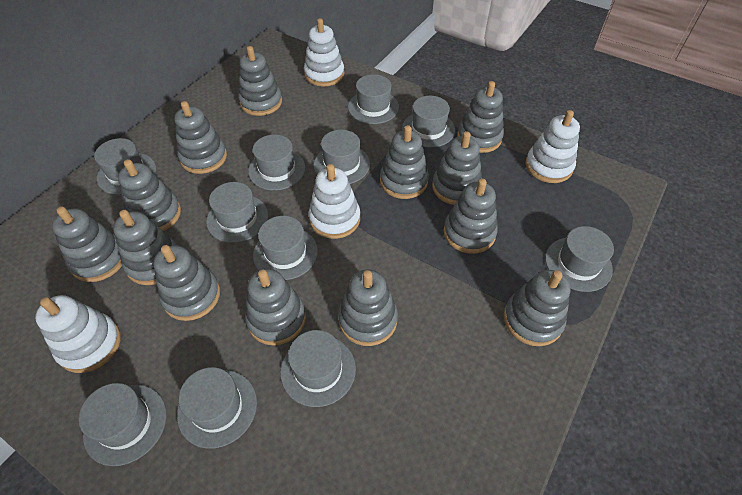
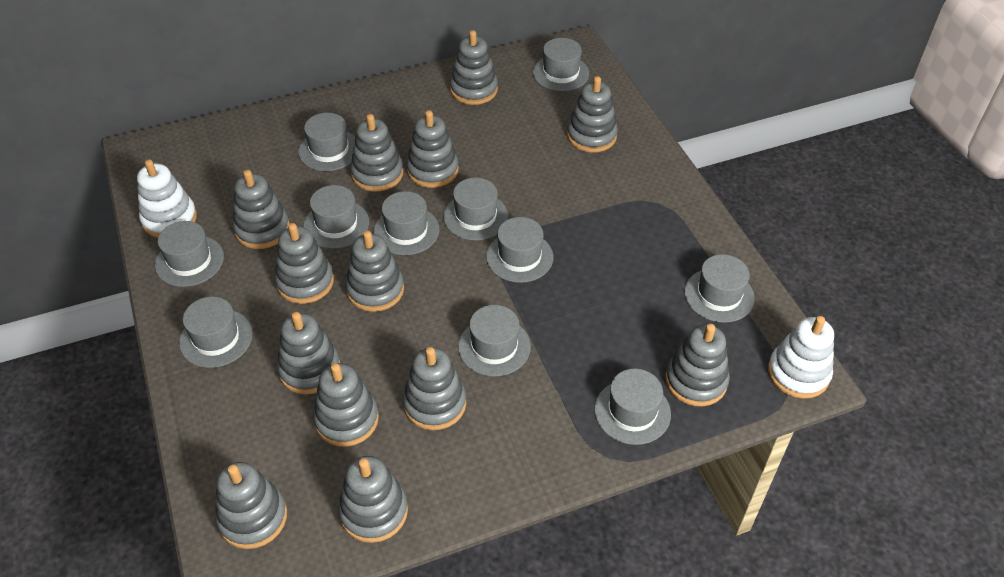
white stacking toy: [35,295,121,373] [304,18,344,87] [309,164,360,239] [525,110,580,183] = 4 -> [137,159,197,238] [768,316,834,399] = 2

